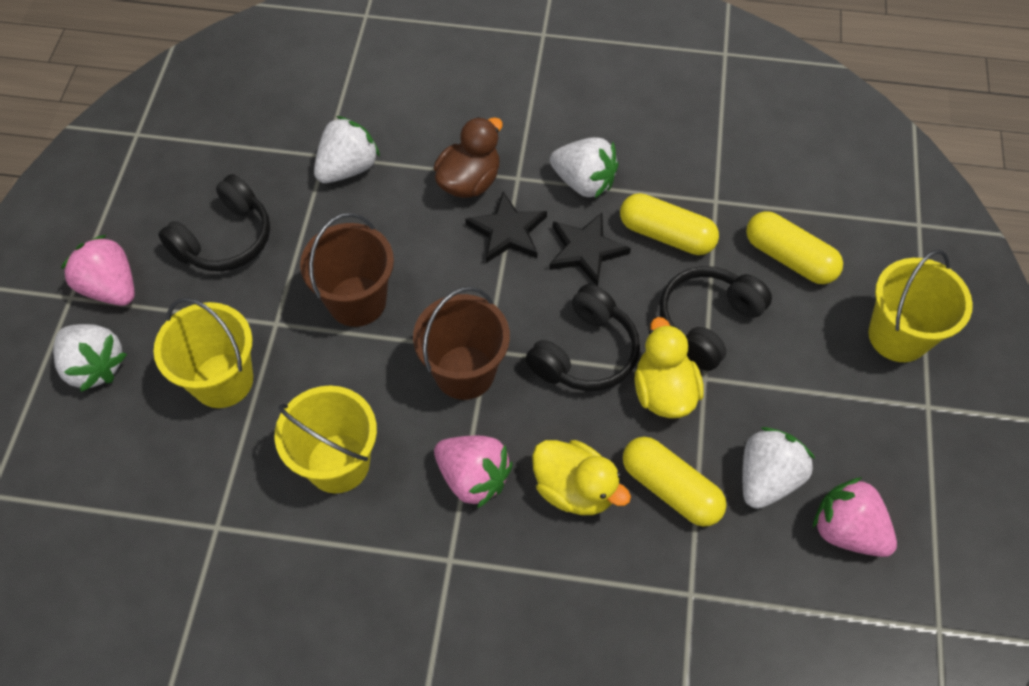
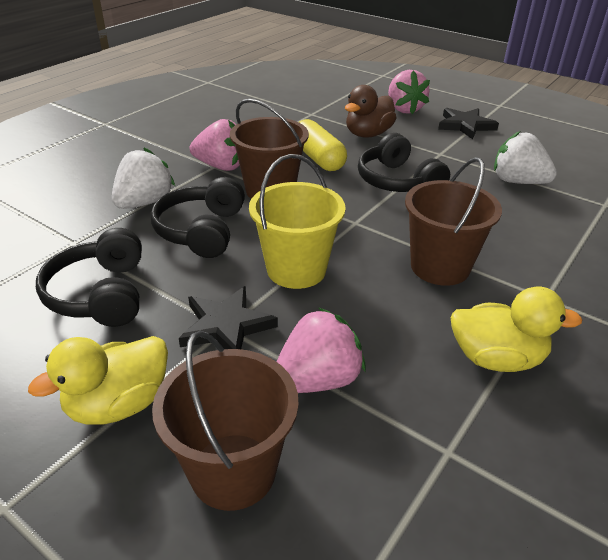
brown bucket: [300,213,394,327] [413,287,510,400] = 2 -> [152,331,299,511] [230,99,309,199] [405,157,502,286] = 3
white strawberry: [53,324,127,392] [314,116,380,183] [550,137,619,198] [742,427,815,509] = 4 -> [112,147,175,209] [494,131,557,184] = 2
yellow bucket: [153,298,253,408] [275,386,377,493] [868,250,973,362] = 3 -> [249,154,346,289] = 1
yellow capsule: [620,193,719,255] [623,437,727,527] [746,211,843,284] = 3 -> [299,119,347,171] = 1

